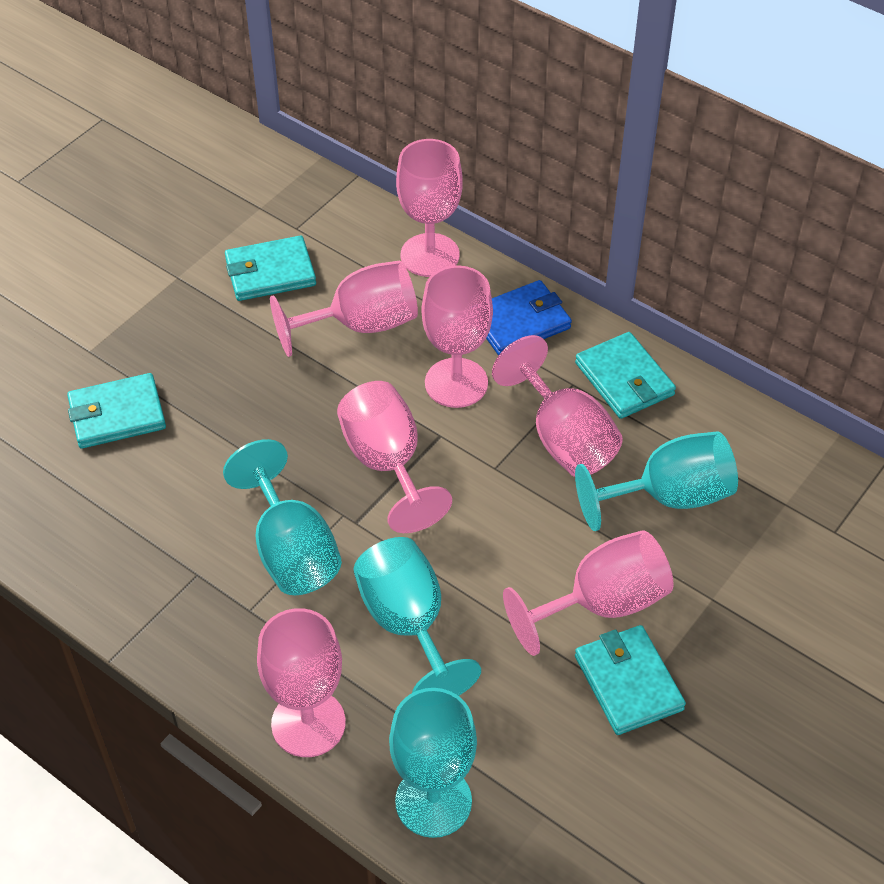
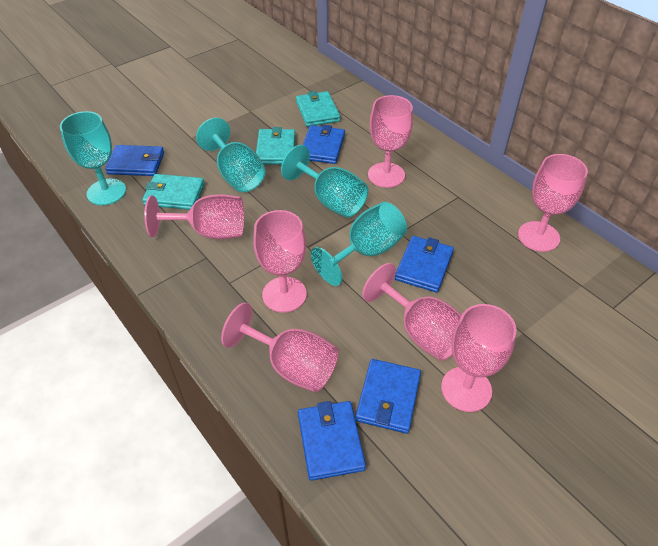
blue wallet: [486,280,572,356] = 1 -> [105,145,164,176] [298,401,366,481] [303,125,345,164] [355,359,421,434] [395,236,454,293] = 5
turquoise wallet: [67,373,166,449] [225,236,316,301] [575,332,676,419] [575,625,686,735] = 4 -> [142,174,205,210] [256,127,295,165] [296,91,340,127] = 3

